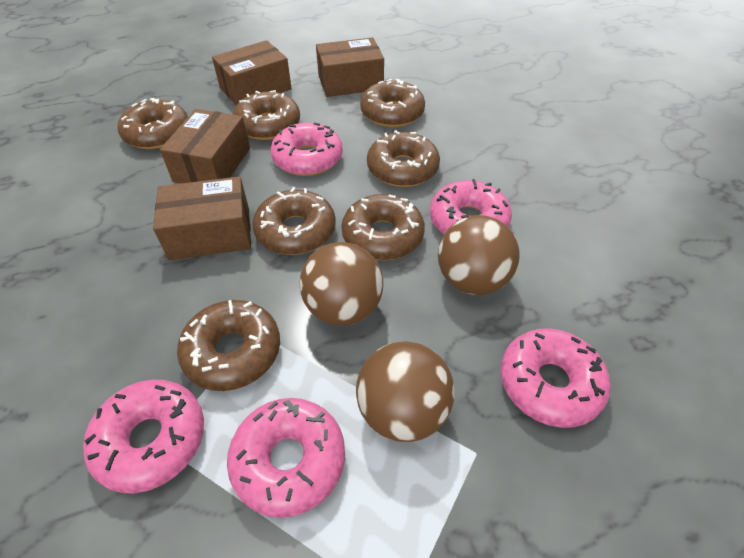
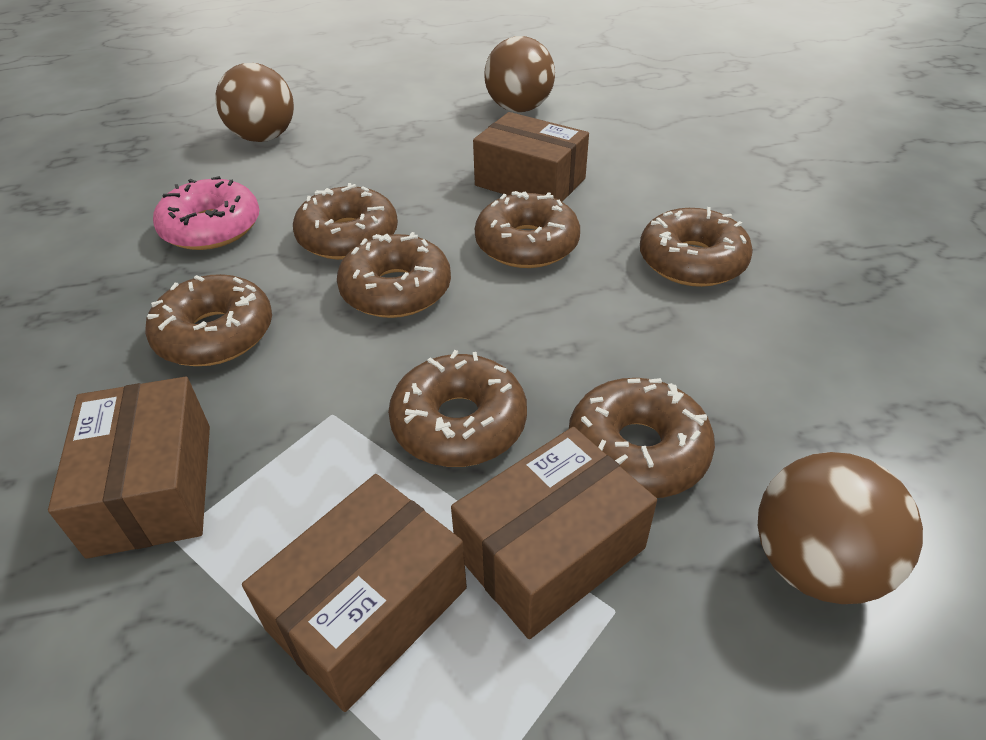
pink donut: [83,380,204,494] [227,398,345,518] [271,122,343,176] [430,179,512,234] [501,328,611,428] = 5 -> [153,176,259,250] = 1

